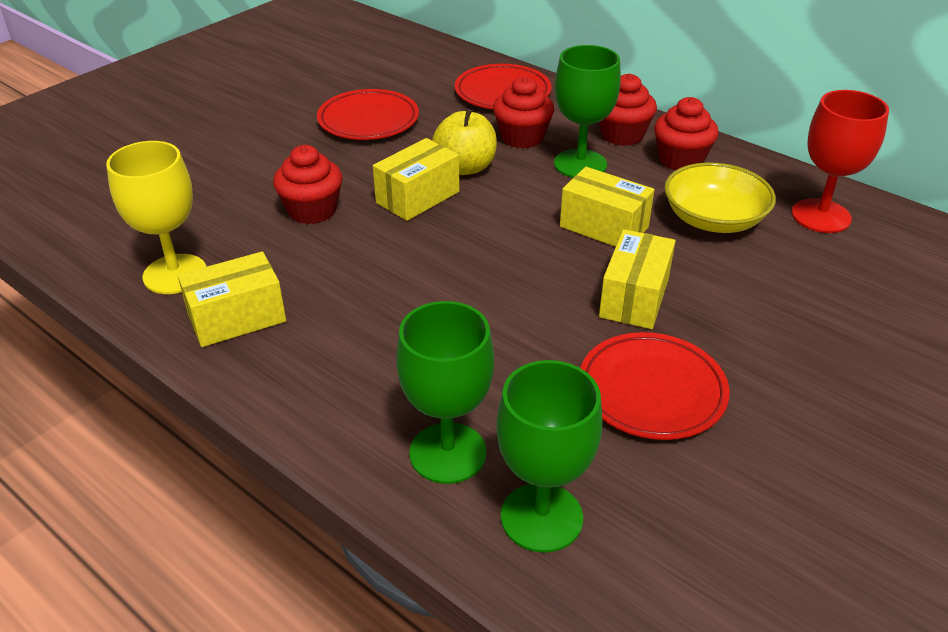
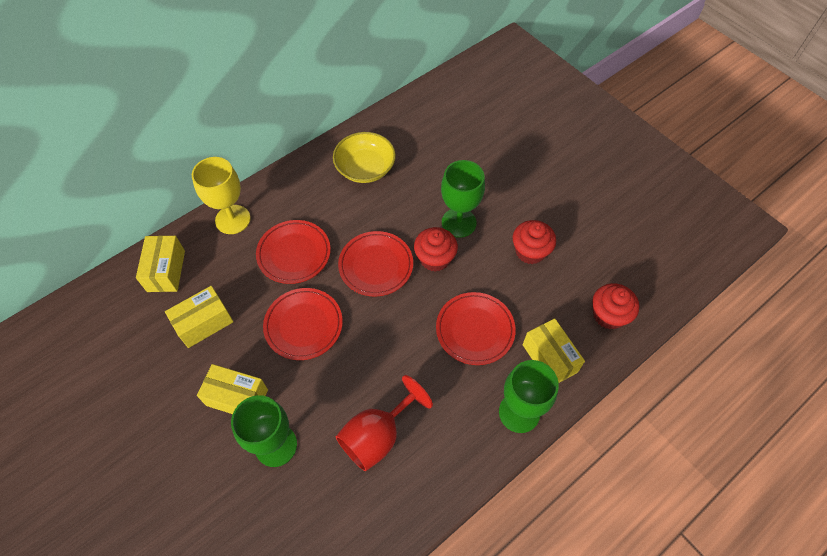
red cupcake: [273,145,343,224] [493,76,554,149] [599,73,657,146] [654,97,719,170] = 4 -> [414,227,458,272] [513,220,556,264] [592,283,639,330] = 3
red plate: [317,89,419,140] [455,64,552,109] [580,332,730,440] = 3 -> [256,220,331,284] [263,288,343,360] [338,231,413,296] [436,292,516,365] = 4
yellow apple: [432,109,497,175] = 1 -> none = 0

